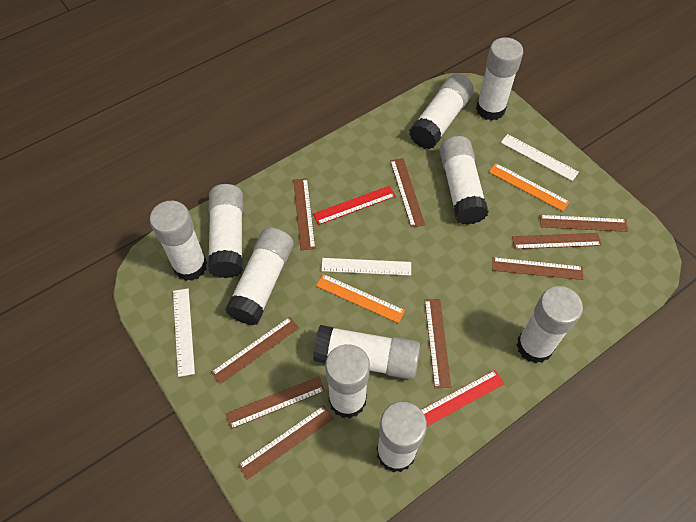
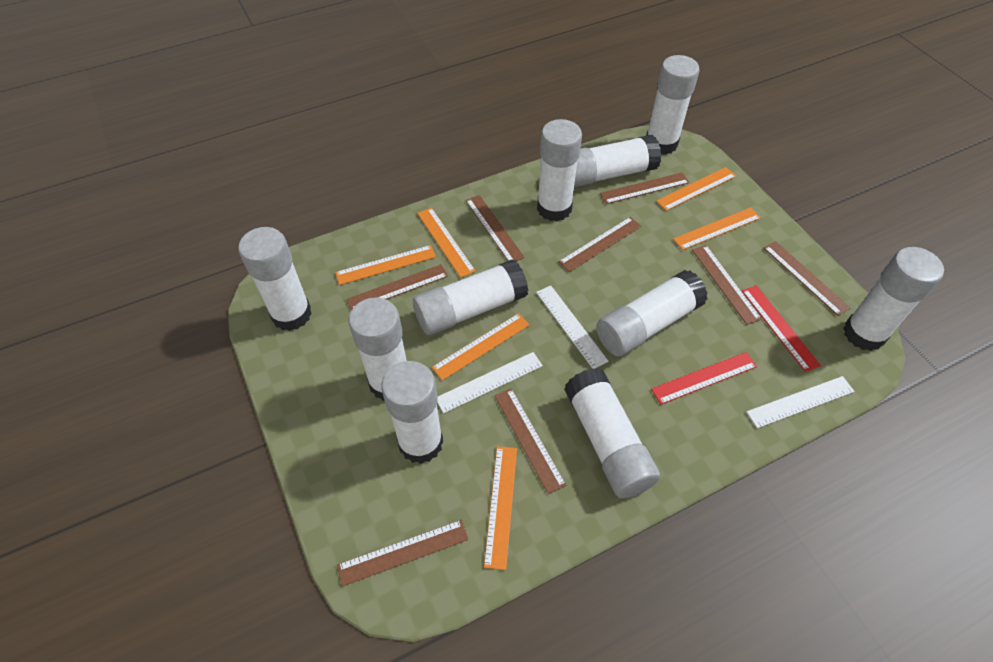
brown ruler: [211,317,299,384] [226,376,325,429] [238,405,334,480] [293,178,316,250] [390,158,425,228] [425,299,451,388] [492,257,583,280] [512,233,602,249] [540,215,628,232] = 9 -> [337,520,469,586] [346,264,448,311] [466,195,525,261] [494,388,566,494] [559,217,641,272] [600,172,690,204] [692,245,762,325] [764,241,850,316] = 8
orange ruler: [316,274,405,323] [489,163,570,211] = 2 -> [335,245,436,285] [417,207,476,278] [432,313,530,380] [484,446,517,570] [656,167,736,211] [673,208,761,250] = 6

